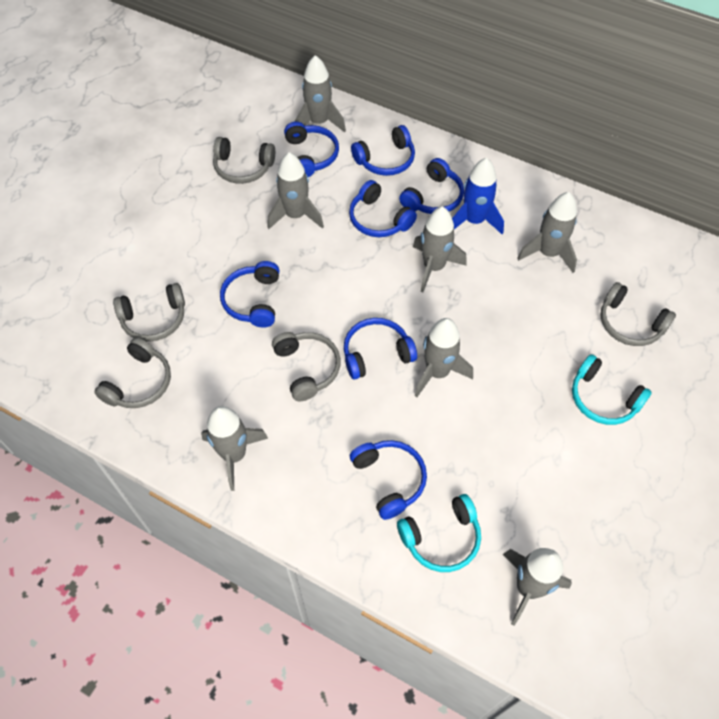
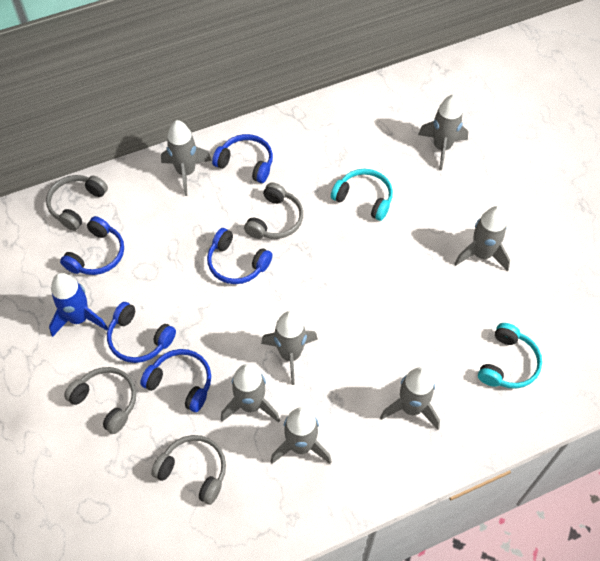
blue headphones: [220,261,279,328] [284,121,339,177] [344,318,417,379] [349,180,417,237] [350,440,427,520] [351,125,415,176] [399,158,464,214] = 7 -> [60,216,124,275] [107,302,176,363] [140,349,211,412] [207,228,273,284] [212,134,273,183] = 5
grey headphones: [94,338,171,408] [113,283,185,342] [213,137,275,184] [272,332,341,401] [600,282,676,346] = 5 -> [46,175,108,231] [64,367,136,434] [151,435,226,505] [244,183,303,239] = 4

